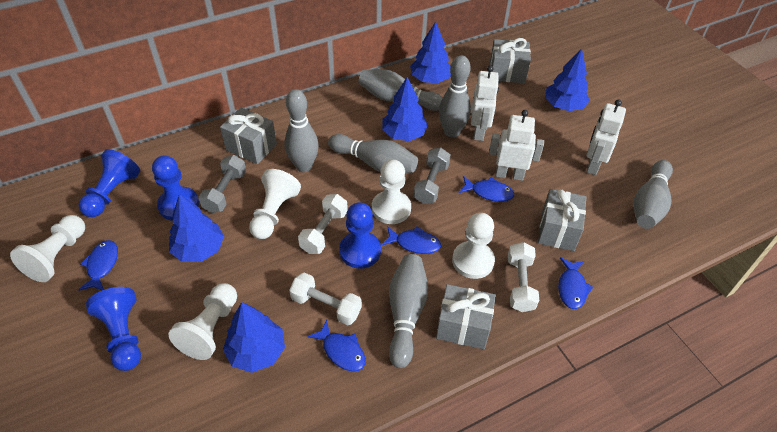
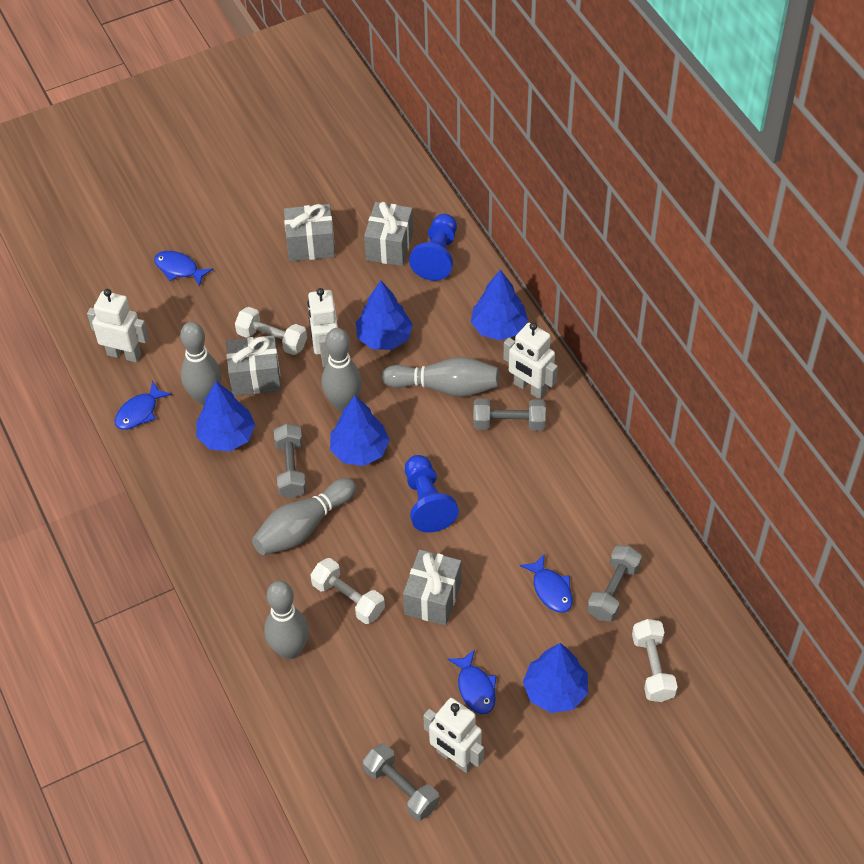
blue fish: [78,240,118,291] [307,320,366,372] [382,226,441,254] [459,176,514,202] [558,257,593,309] = 5 -> [115,381,172,430] [154,251,213,287] [447,649,497,714] [520,554,573,613] = 4
blue pawn: [79,149,140,217] [86,287,141,371] [152,155,199,221] [339,202,381,269] = 4 -> [405,455,459,533] [409,214,457,281] = 2
grey bowling pin: [284,89,319,172] [328,134,418,173] [358,69,443,111] [389,254,428,368] [439,55,471,138] [633,160,673,229] = 6 -> [180,322,221,405] [252,478,356,555] [264,581,309,659] [321,328,362,412] [381,357,499,397] = 5
grey dumbbell: [199,155,246,213] [414,147,451,204] = 2 -> [274,423,306,498] [363,743,439,821] [473,398,546,431] [587,545,642,622] = 4
white pawn: [10,215,85,282] [169,283,237,360] [249,169,301,239] [372,159,411,224] [452,213,495,279] = 5 -> none = 0
white robot: [471,66,499,141] [489,110,544,181] [587,99,626,175] = 3 -> [87,289,148,362] [307,288,338,367] [423,698,484,773] [503,322,558,399] = 4

